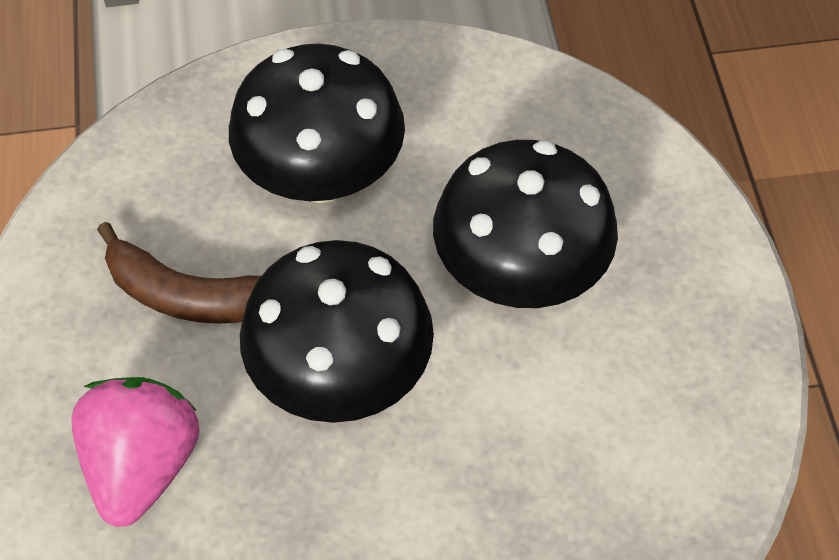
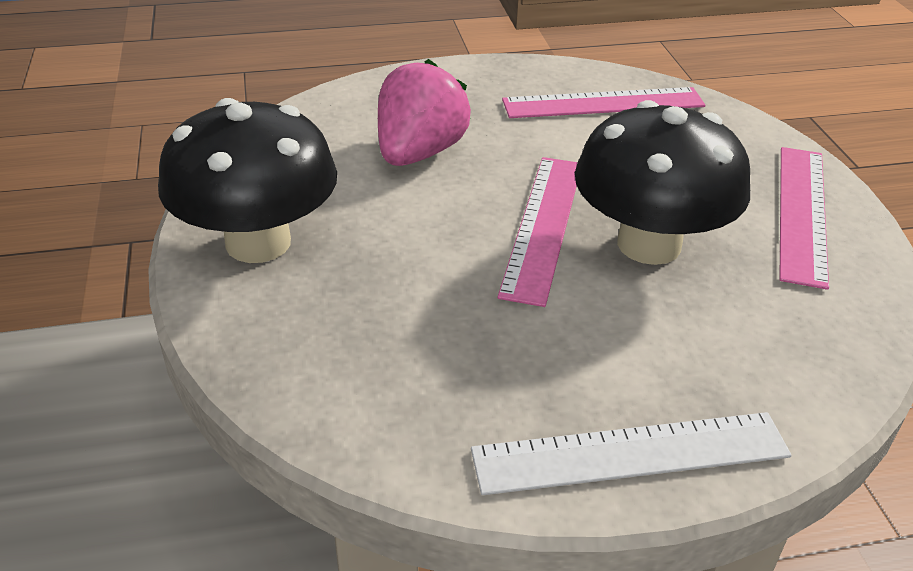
black mushroom: [229,44,405,203] [240,240,434,423] [433,140,618,308] = 3 -> [158,98,337,263] [575,100,750,265] = 2
brown banana: [97,222,261,324] = 1 -> none = 0
pink ruler: none = 0 -> [497,157,578,307] [502,87,706,118] [779,147,829,290] = 3
white ruler: none = 0 -> [471,412,792,495] = 1

